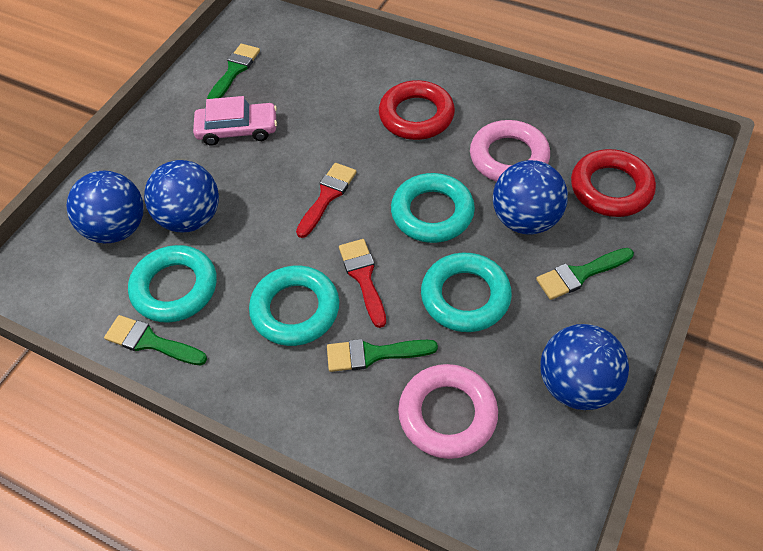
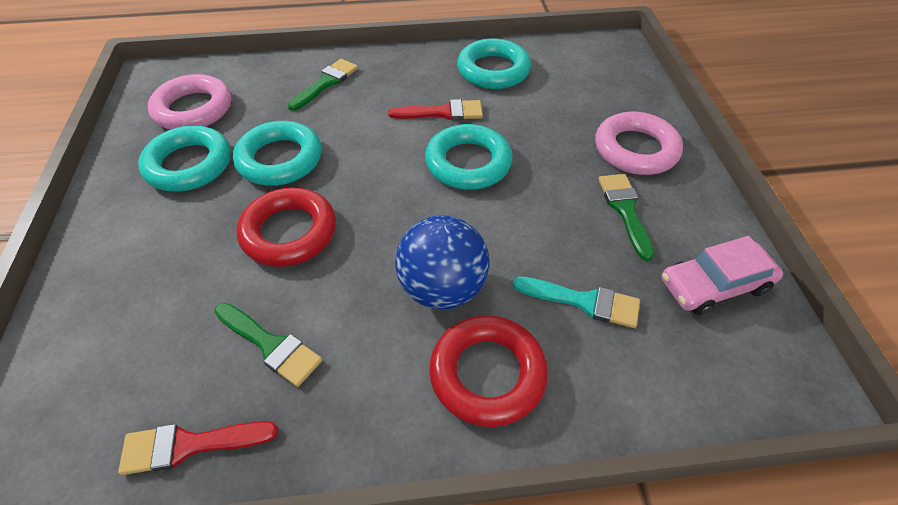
blue ball: [66,171,143,243] [144,160,219,232] [493,160,568,235] [540,324,629,410] = 4 -> [395,215,489,309] = 1
green brush: [104,315,207,365] [207,44,260,99] [327,339,438,372] [536,248,634,300] = 4 -> [214,303,322,387] [288,59,358,111] [598,174,655,261] = 3
turquoise brush: none = 0 -> [513,277,640,328] = 1

